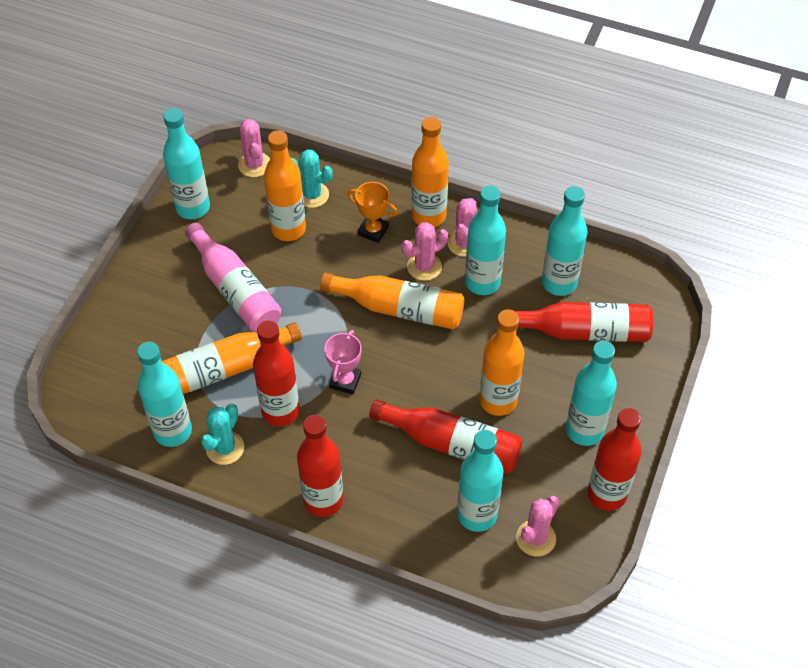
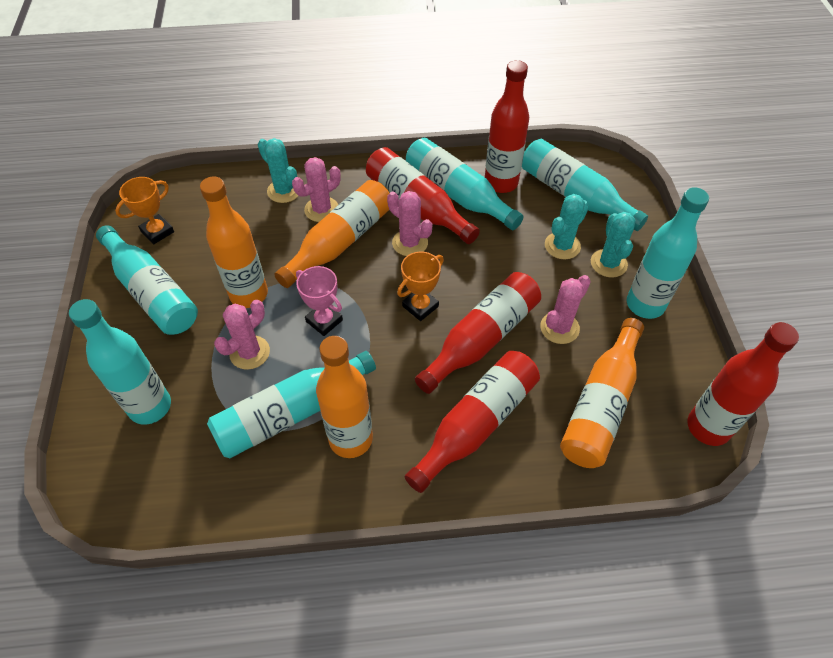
orange bottle: [162,322,302,394] [264,130,306,241] [320,273,465,329] [411,117,449,227] [479,309,525,416] = 5 -> [200,176,268,308] [274,180,389,288] [316,336,373,458] [560,318,644,468] = 4
orange trophy: [348,182,398,243] = 1 -> [115,177,174,244] [397,252,444,321] = 2
pink bottle: [185,223,281,332] = 1 -> none = 0
turquoise cactus: [201,404,244,465] [292,150,333,208] = 2 -> [258,138,298,203] [545,194,589,259] [591,212,635,278] = 3

